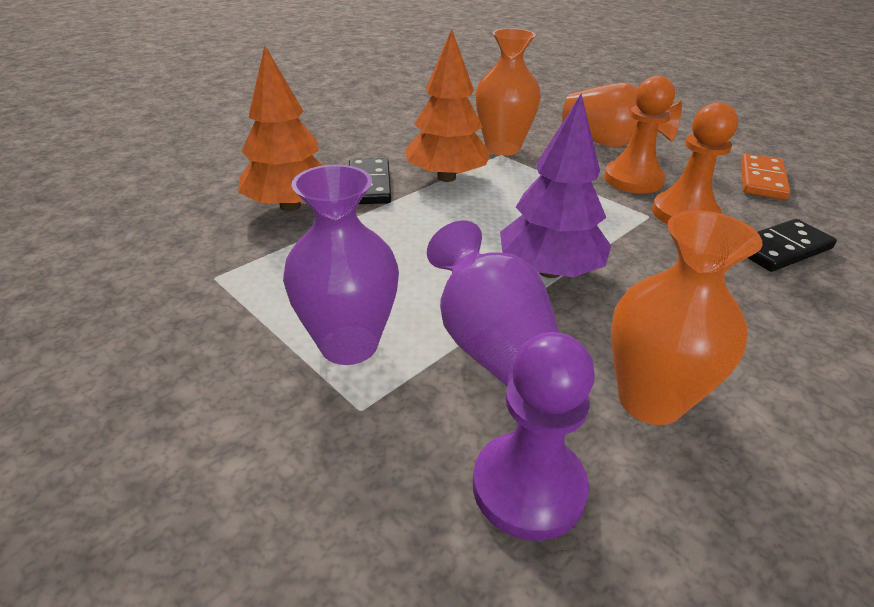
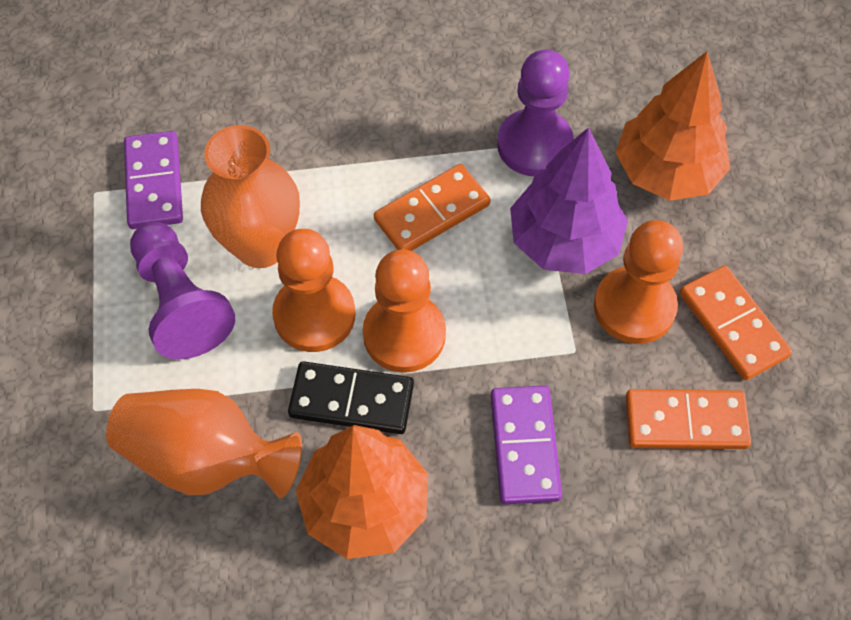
black domino: [349,158,391,204] [748,219,837,272] = 2 -> [288,361,414,434] = 1
orange domino: [741,154,790,200] = 1 -> [374,164,491,251] [626,389,751,449] [680,266,792,380] = 3
orange pawn: [604,76,675,193] [652,102,738,224] = 2 -> [272,229,356,352] [363,249,446,373] [594,220,683,344] = 3
orange vase: [476,28,541,156] [562,83,682,148] [611,210,762,425] = 3 -> [106,389,302,498] [201,125,300,268] = 2
purple domino: none = 0 -> [124,131,183,229] [491,385,562,504] = 2
purple pawn: [473,332,595,541] = 1 -> [130,221,235,359] [497,49,574,176] = 2
purple vase: [283,165,399,365] [427,221,559,387] = 2 -> none = 0

